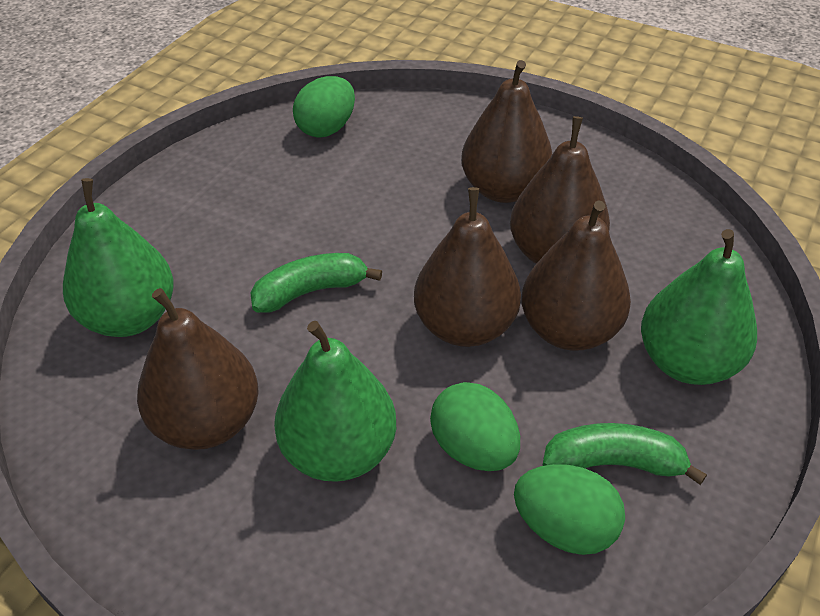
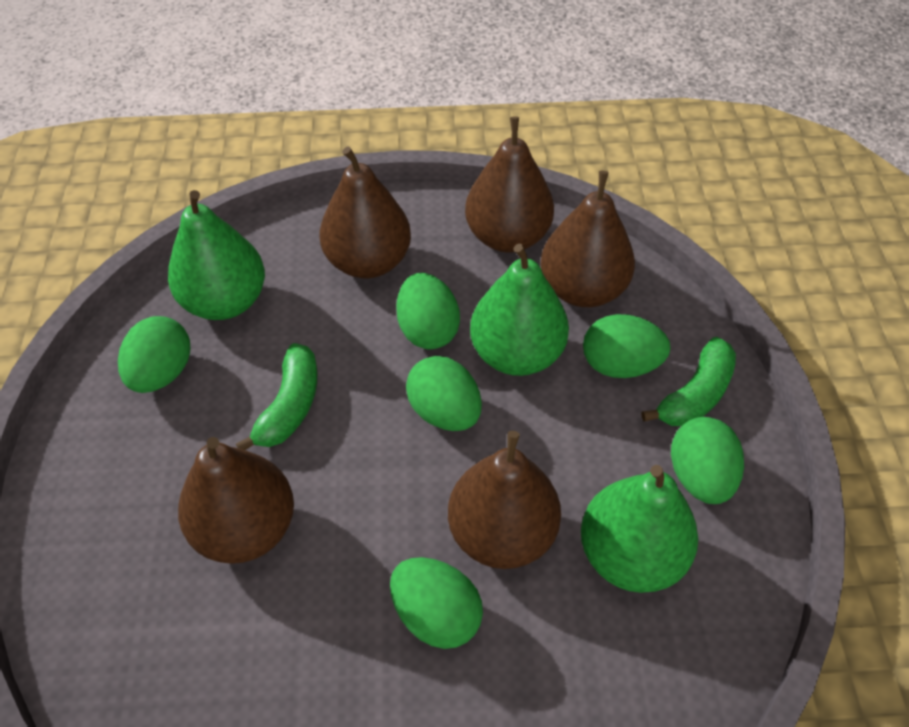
green egg: [293,76,355,137] [430,382,520,471] [514,464,625,555] = 3 -> [118,316,191,393] [390,557,483,649] [396,273,460,349] [406,356,482,431] [583,314,671,378] [671,417,744,504] = 6

